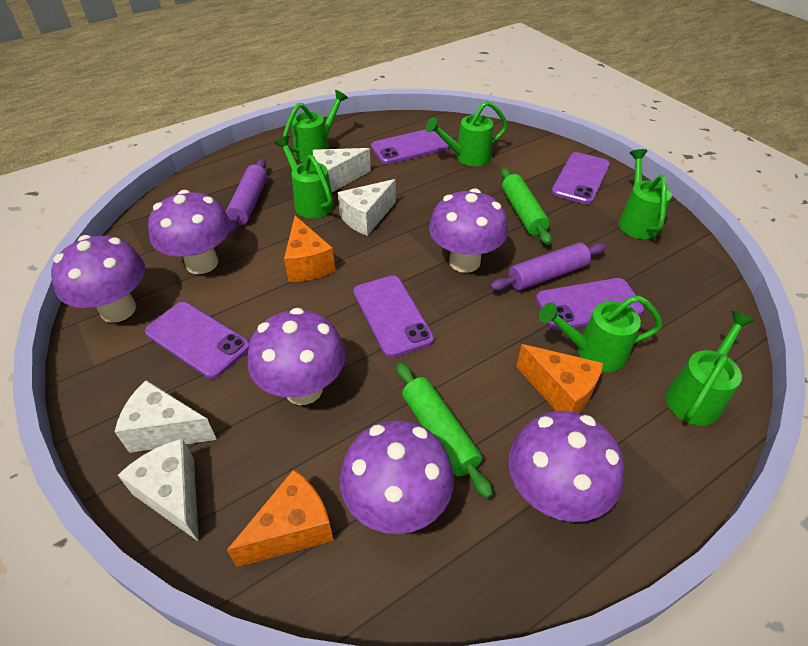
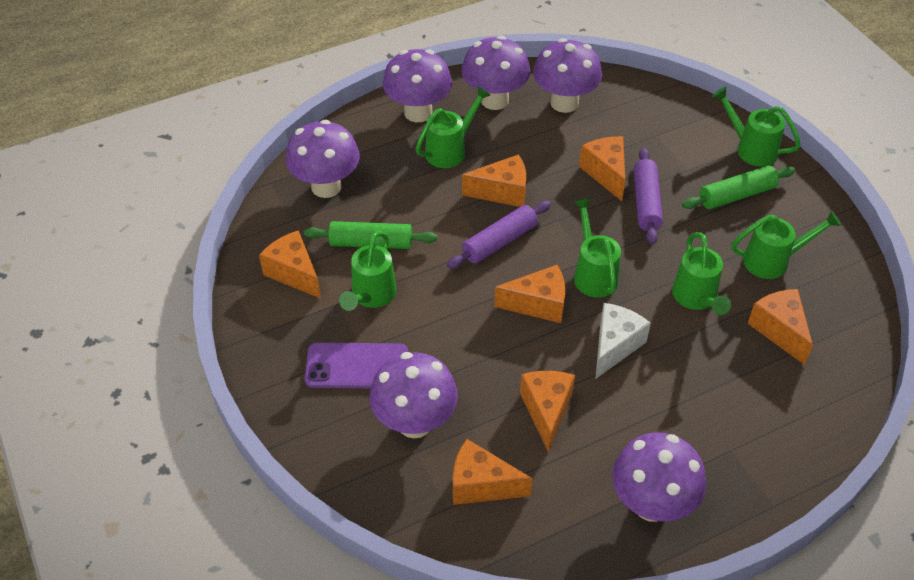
orange cheese: [227,469,334,567] [284,216,335,282] [516,344,603,414] = 3 -> [259,230,321,299] [453,439,532,505] [462,154,526,207] [494,265,565,323] [520,371,575,453] [579,136,625,201] [748,289,813,365] = 7
purple phone: [145,302,249,379] [353,276,434,358] [371,129,450,164] [536,278,644,330] [551,152,610,204] = 5 -> [305,343,408,388] = 1
white cheese: [115,380,217,453] [118,439,199,542] [313,148,371,192] [338,179,396,236] = 4 -> [595,303,651,379] = 1

